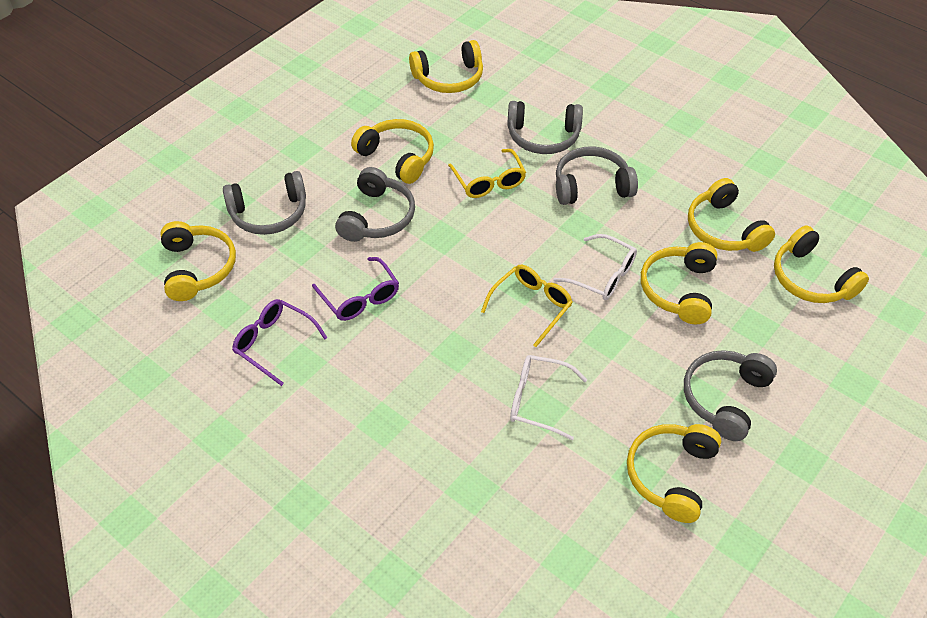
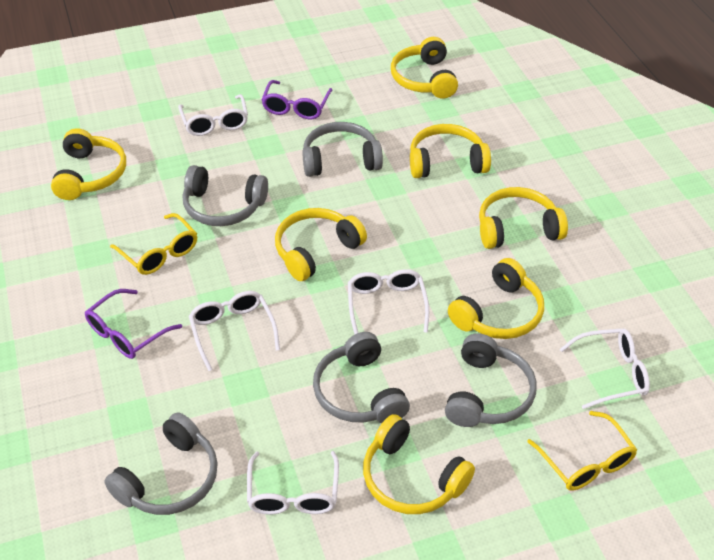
white glasses: [510,355,587,440] [553,234,637,300] = 2 -> [178,94,248,136] [189,291,280,371] [247,451,339,515] [348,269,429,335] [560,328,650,409] = 5

